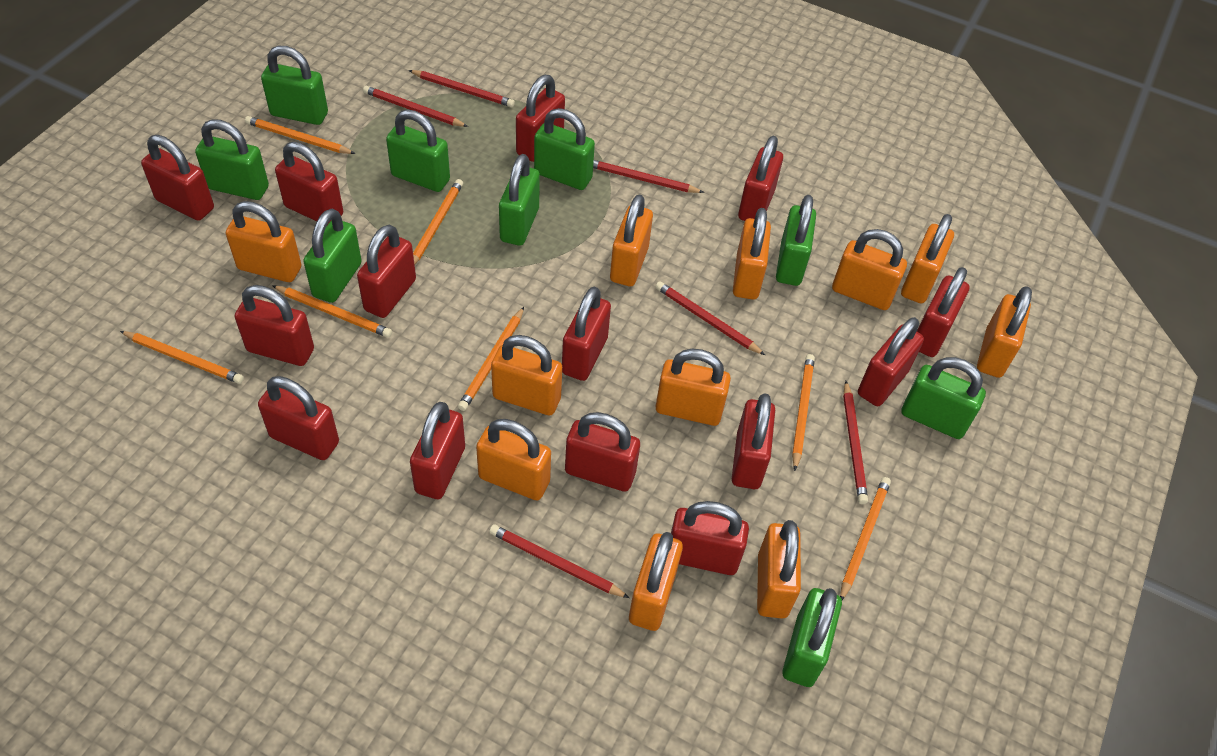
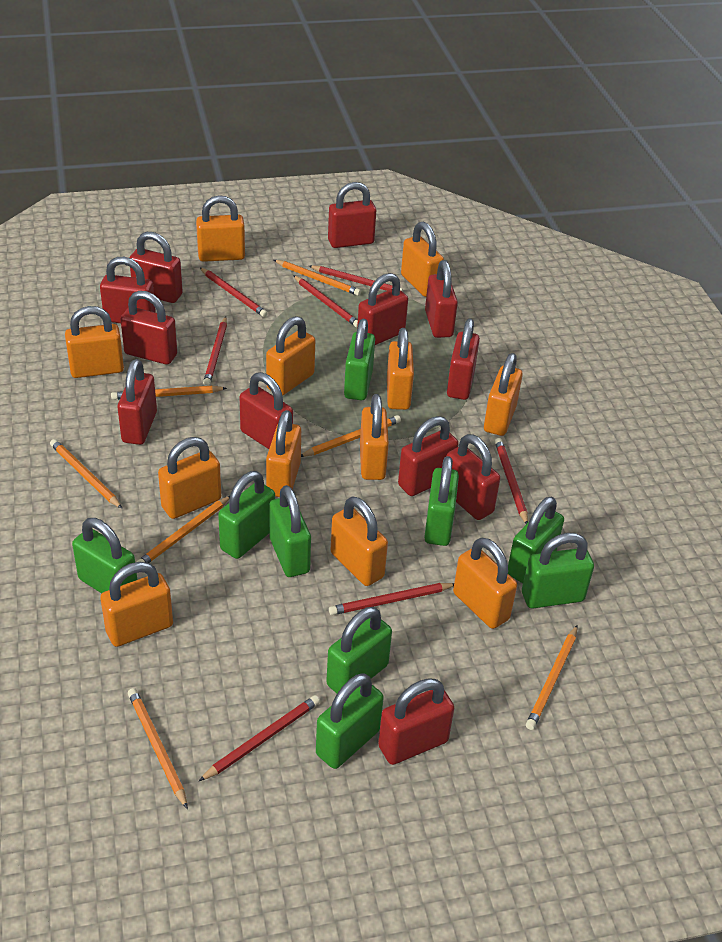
orange padlock: [226,201,301,282] [476,419,551,501] [491,335,562,415] [610,195,653,286] [629,532,683,631] [656,349,731,426] [733,208,771,300] [757,520,801,619] [832,229,907,310] [901,214,954,304] [977,286,1032,378] = 11 -> [65,306,124,378] [100,562,173,647] [158,437,221,519] [196,195,245,262] [266,316,315,396] [266,410,301,497] [331,496,388,586] [360,394,389,480] [387,328,414,410] [401,222,444,297] [453,537,517,629] [484,353,523,436] = 12
red padlock: [141,135,214,221] [235,285,314,366] [258,376,339,460] [275,142,343,225] [357,225,416,318] [410,402,465,499] [516,75,565,162] [562,287,611,381] [565,412,640,492] [671,501,749,575] [732,394,775,489] [738,136,783,221] [858,317,924,406] [917,267,970,357] = 14 -> [100,257,156,323] [117,359,157,445] [120,291,177,365] [130,232,183,303] [240,372,293,449] [328,182,376,248] [357,273,408,345] [378,678,454,765] [398,416,458,496] [425,260,458,338] [446,434,500,520] [447,318,480,400] = 12
red pencil: [363,86,468,127] [408,70,515,107] [489,524,629,598] [593,160,704,193] [655,281,765,355] [843,381,868,504] = 6 -> [199,695,320,781] [200,268,268,317] [203,316,227,386] [293,275,358,328] [309,265,403,292] [329,583,454,615] [495,438,528,524] = 7

